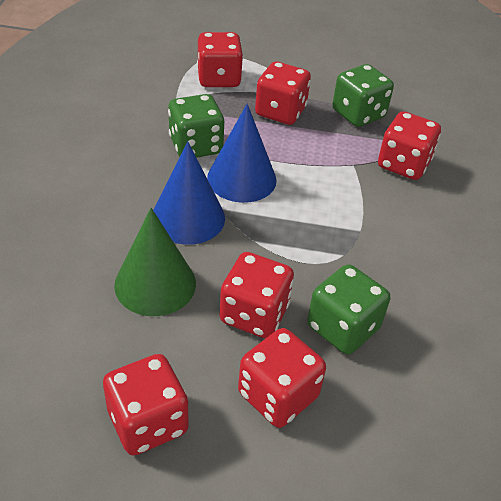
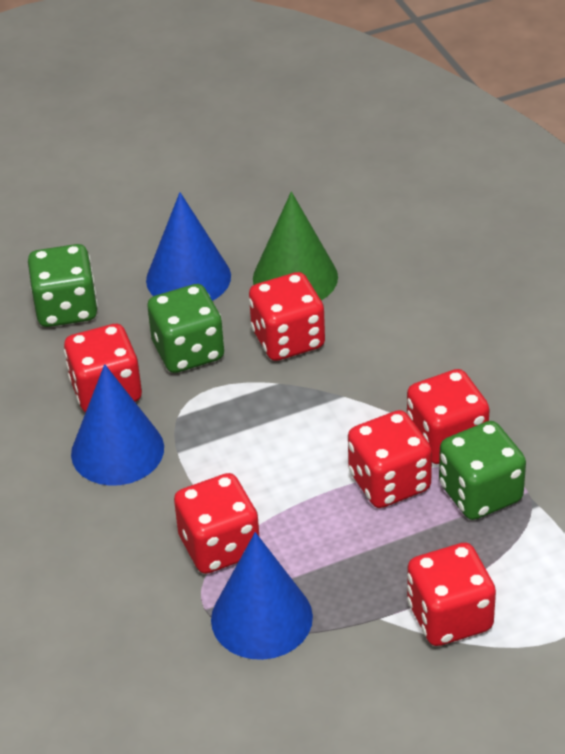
blue cone: [153,142,225,245] [207,104,277,203] = 2 -> [71,364,164,486] [146,192,231,301] [211,532,313,660] = 3

